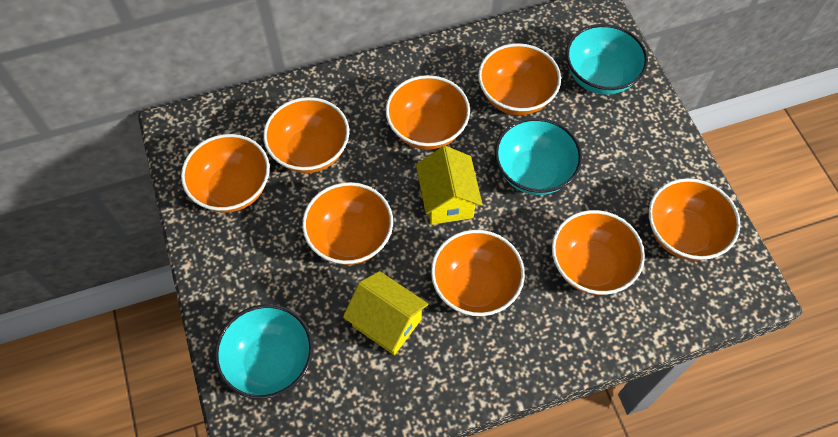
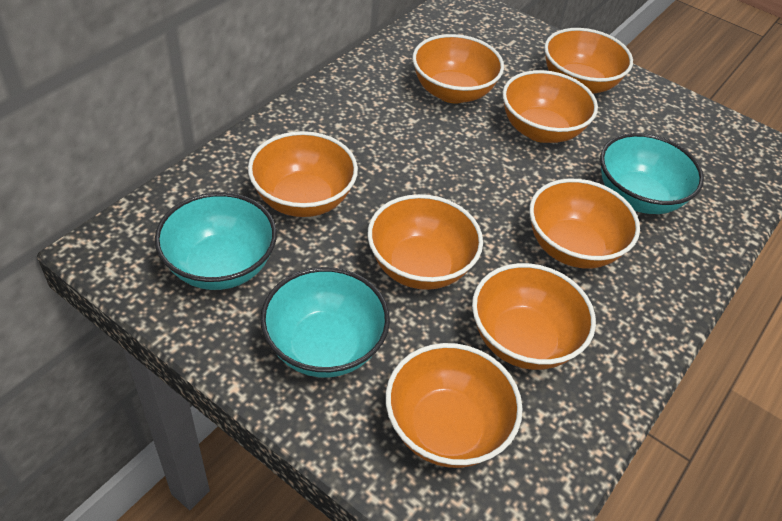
yellow house: [343,271,428,355] [416,146,482,225] = 2 -> none = 0

